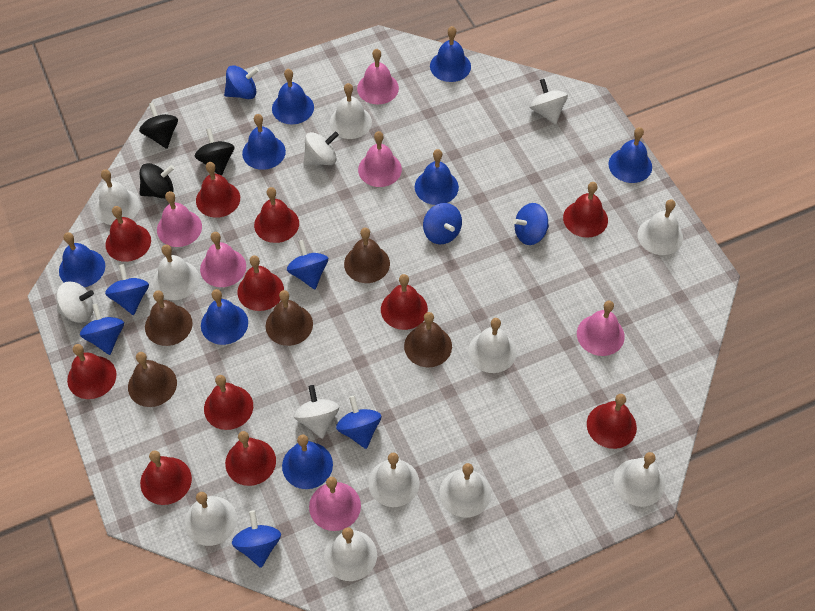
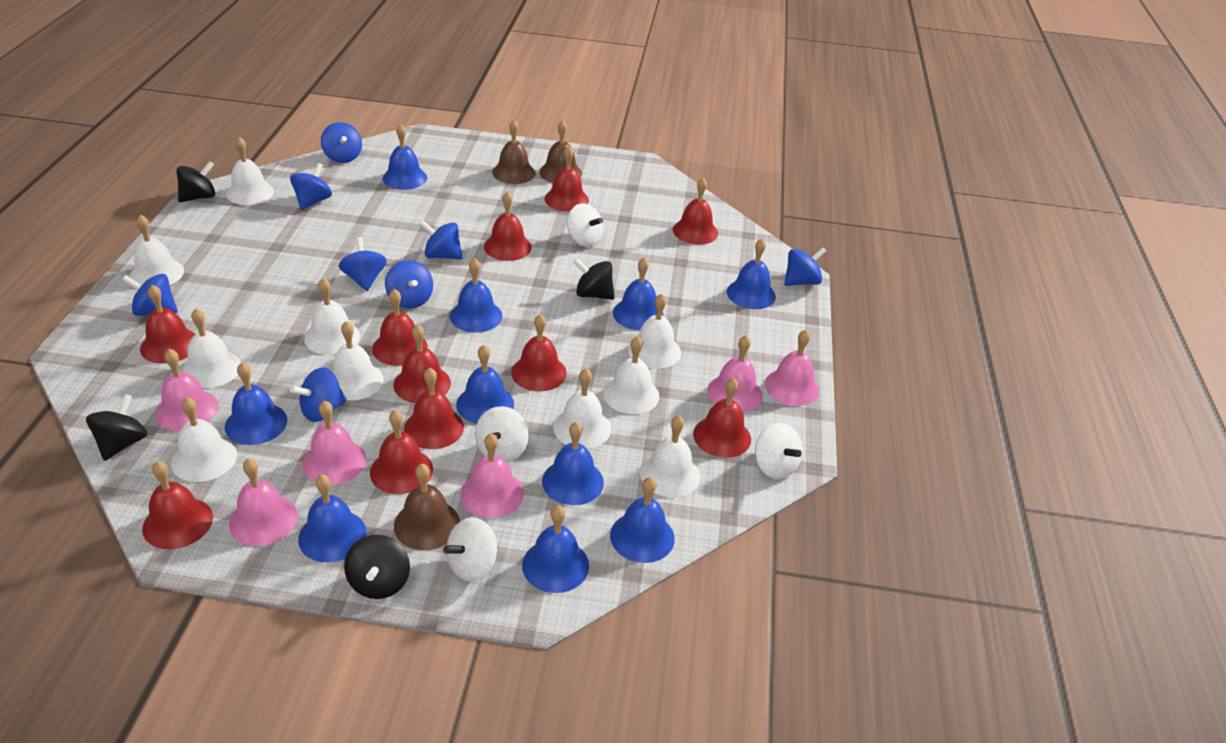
black spinning top: [139,102,178,149] [140,163,175,198] [195,128,234,176] = 3 -> [86,394,147,461] [176,161,215,202] [344,535,410,599] [574,258,615,300] = 4
blue bell: [59,232,105,287] [201,289,248,345] [242,114,286,170] [272,69,314,124] [282,434,333,489] [415,149,459,205] [430,26,471,82] [609,127,652,183] = 8 -> [225,362,287,445] [298,474,367,563] [383,124,427,190] [450,258,502,333] [456,345,514,424] [522,505,589,593] [542,422,604,505] [610,477,675,563] [613,257,664,330] [727,239,776,309] = 10
brown bell: [128,352,177,407] [145,290,193,346] [266,290,313,346] [344,228,390,283] [404,312,452,367] = 5 -> [394,464,460,550] [492,120,535,184] [539,120,582,183] = 3

